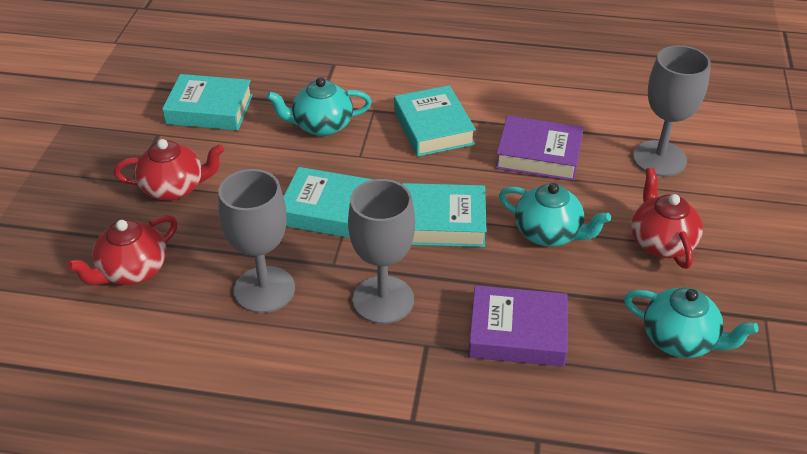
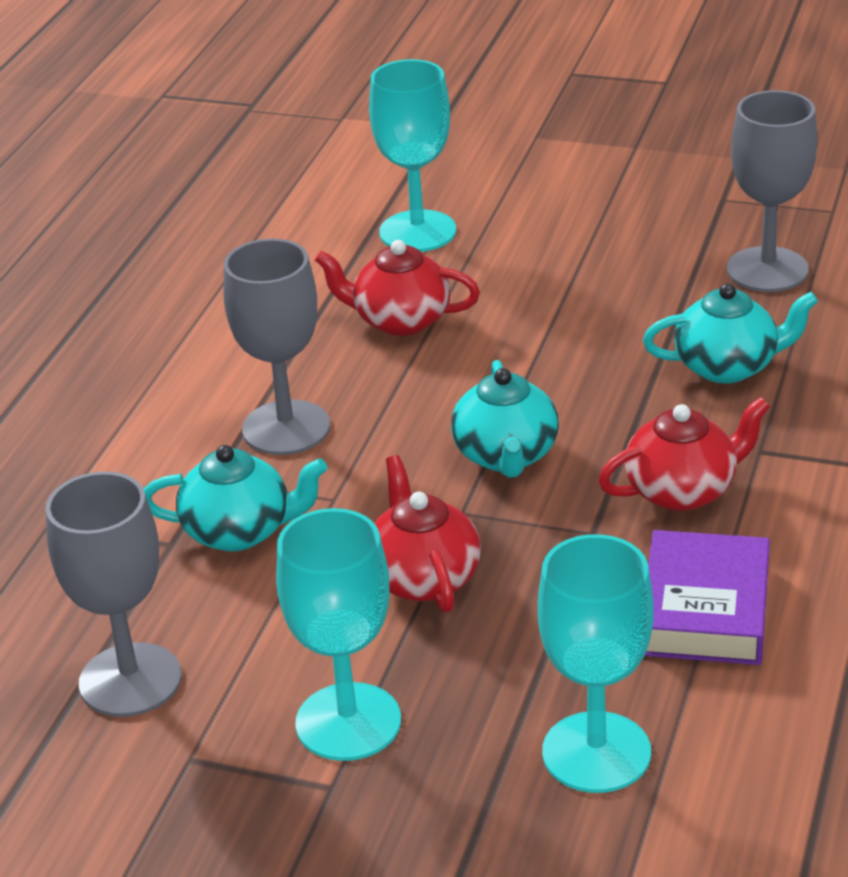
purple book: [468,285,568,367] [495,115,584,181] = 2 -> [645,530,770,665] = 1
turquoise book: [162,74,253,131] [283,167,374,238] [394,85,476,157] [402,183,487,247] = 4 -> none = 0
turquoise goblet: none = 0 -> [276,508,401,761] [369,59,456,252] [538,534,654,793] = 3

